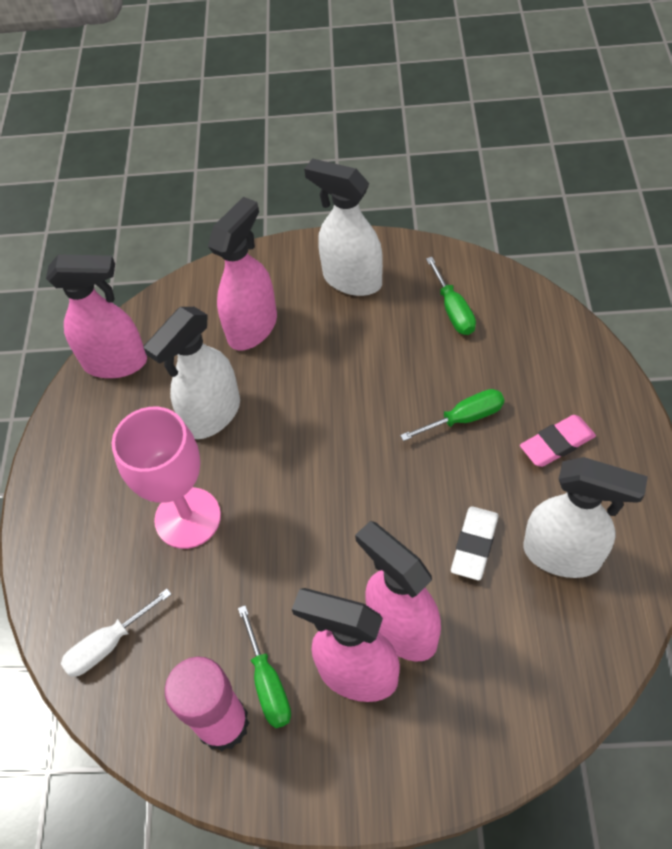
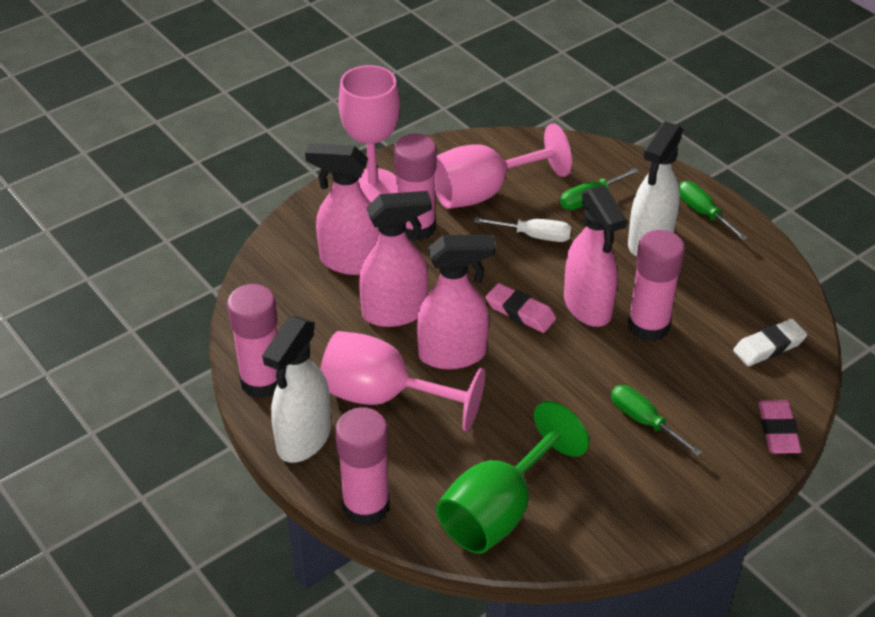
green goblet: none = 0 -> [436,401,589,554] = 1
pink eraser: [520,415,596,467] = 1 -> [486,283,556,333] [758,400,802,453] = 2
pink glue stick: [165,656,249,751] = 1 -> [227,284,278,398] [335,407,390,526] [394,134,436,241] [628,230,685,341] = 4
pink goblet: [112,406,221,549] = 1 -> [320,331,485,432] [338,65,400,202] [435,123,572,209] = 3
white spray bottle: [143,307,240,439] [304,158,383,296] [523,457,648,578] = 3 -> [262,316,331,463] [628,121,683,257] = 2

